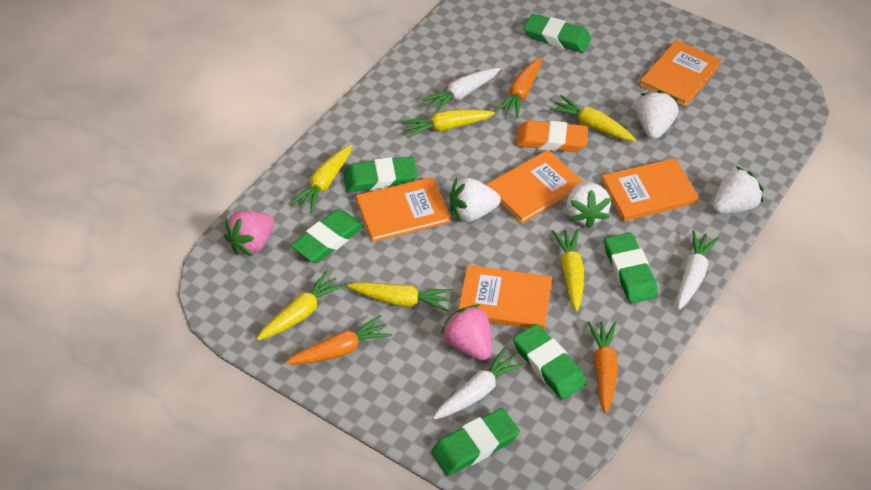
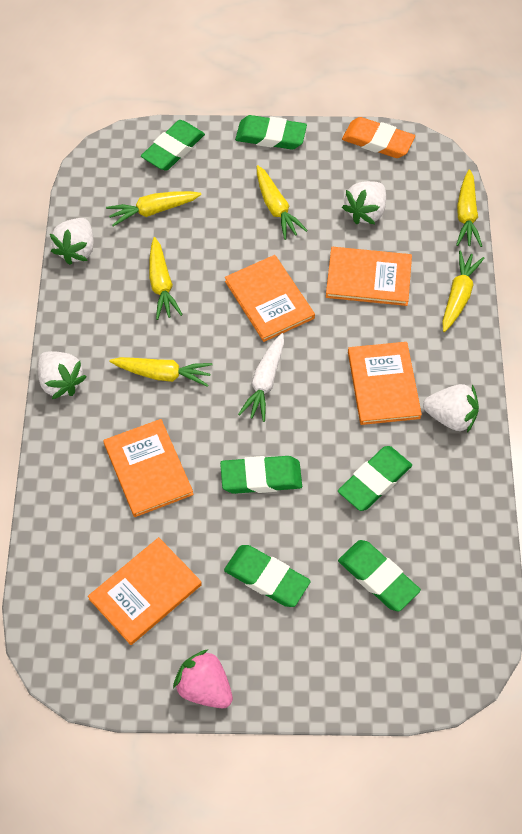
orange carrot: [286,315,392,364] [495,57,542,118] [587,321,618,414] = 3 -> none = 0
pink strawberry: [224,211,274,256] [441,304,492,361] = 2 -> [173,649,233,708] = 1
white carrot: [421,68,500,113] [433,347,525,420] [677,230,719,310] = 3 -> [238,333,284,422] = 1

